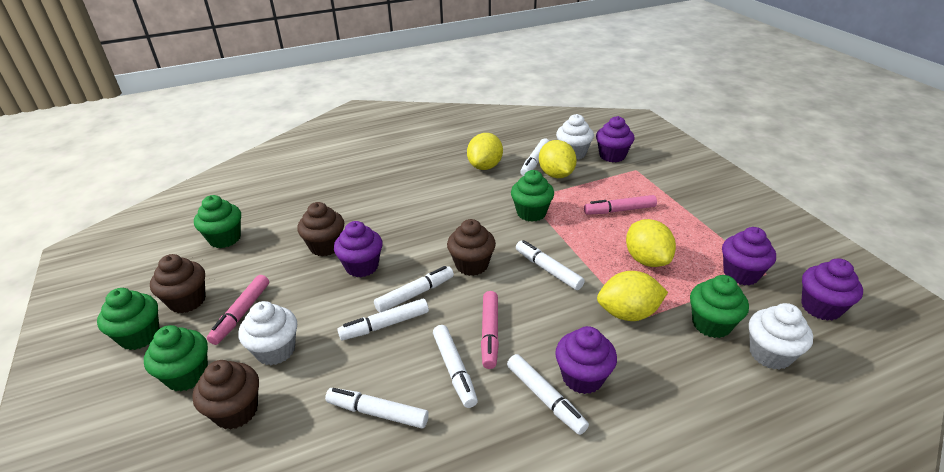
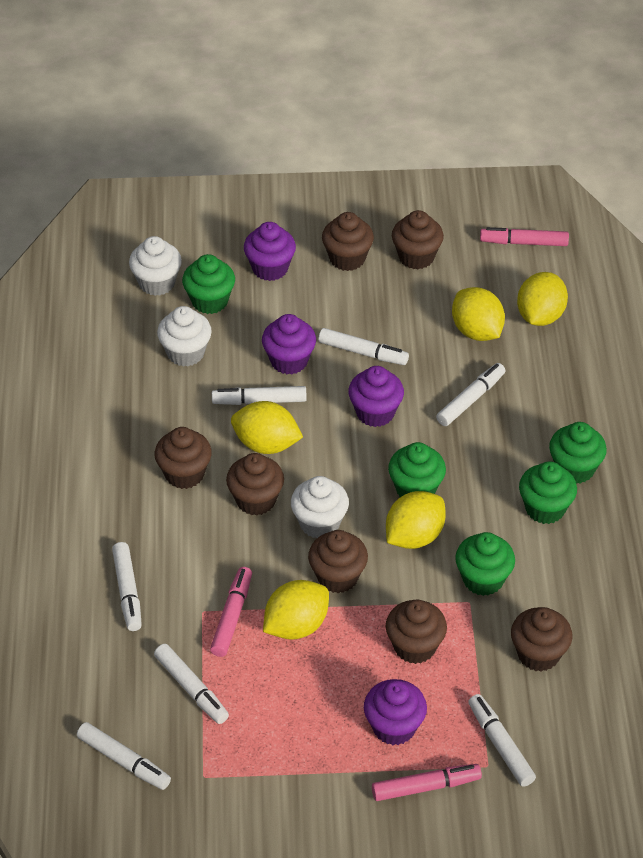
brown cupcake: [150,254,206,313] [192,360,259,430] [297,202,344,256] [447,219,496,276] = 4 -> [154,427,212,489] [226,453,284,516] [308,530,368,593] [322,212,374,271] [386,600,447,664] [392,210,444,269] [511,607,572,672] = 7
purple cupcake: [334,221,383,277] [555,326,617,394] [596,116,634,162] [722,227,776,285] [801,258,863,321] = 5 -> [244,222,296,281] [262,314,316,375] [348,366,404,427] [364,679,427,745] = 4
yellow lemon: [467,133,503,170] [539,140,577,178] [597,271,668,321] [626,219,676,267] = 4 -> [231,401,303,454] [263,580,329,640] [386,491,446,549] [452,287,505,341] [517,272,568,326] = 5

